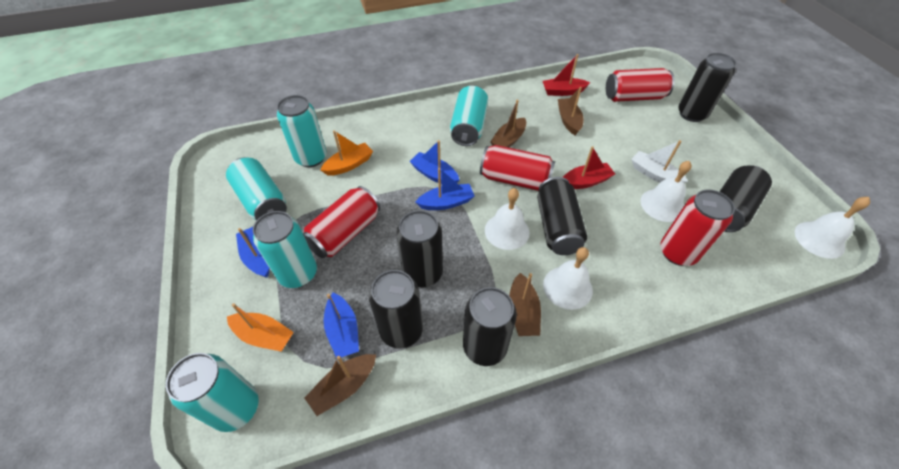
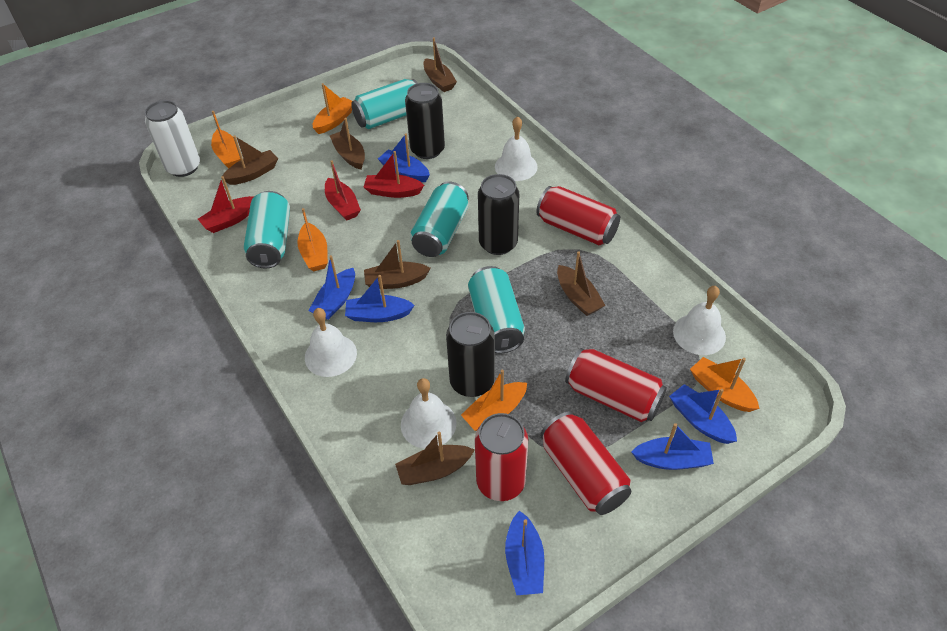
black can: [369,270,423,349] [396,210,443,288] [463,287,517,366] [537,177,587,255] [678,53,736,122] [719,165,772,232] = 6 -> [405,83,445,159] [446,312,495,397] [478,174,519,255] = 3
blue boat: [236,227,270,278] [324,293,359,358] [410,140,459,184] [415,168,474,210] = 4 -> [309,255,355,320] [345,275,414,322] [378,133,430,182] [505,510,544,595] [631,423,714,470] [669,384,737,444] = 6
brown boat: [304,354,376,416] [490,99,526,147] [509,273,541,336] [558,87,584,135] = 4 -> [221,135,278,185] [330,118,365,169] [364,240,431,289] [395,432,474,485] [423,37,457,92] [557,252,606,316] = 6
orange boat: [227,303,294,351] [320,130,373,176] = 2 -> [211,111,241,168] [297,208,328,271] [313,83,352,134] [461,370,527,431] [690,357,760,412] = 5
red boat: [543,54,590,96] [563,146,615,189] = 2 -> [198,176,253,233] [325,160,361,221] [364,151,424,198] = 3
turquoise can: [166,353,259,432] [226,157,287,221] [253,211,317,288] [277,95,327,167] [450,85,488,146] = 5 -> [244,191,290,268] [351,79,418,129] [410,181,469,257] [468,266,525,353] = 4
white boat: [631,140,688,183] = 1 -> none = 0
white can: none = 0 -> [145,100,200,177] = 1

